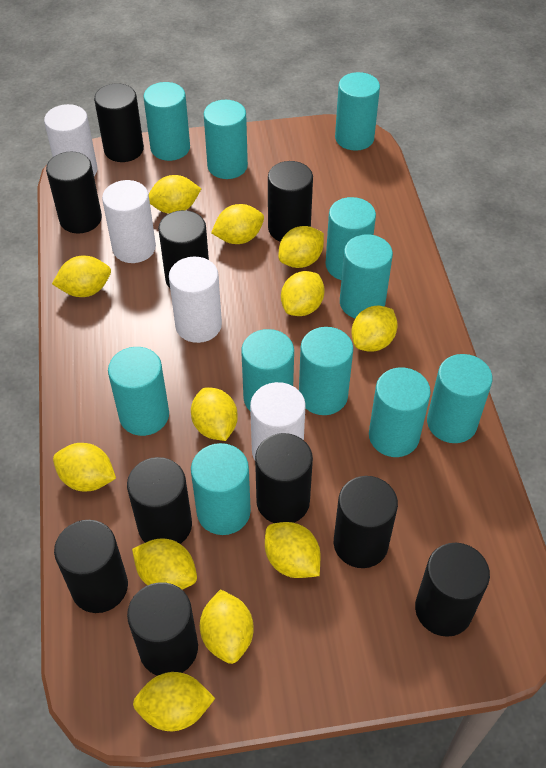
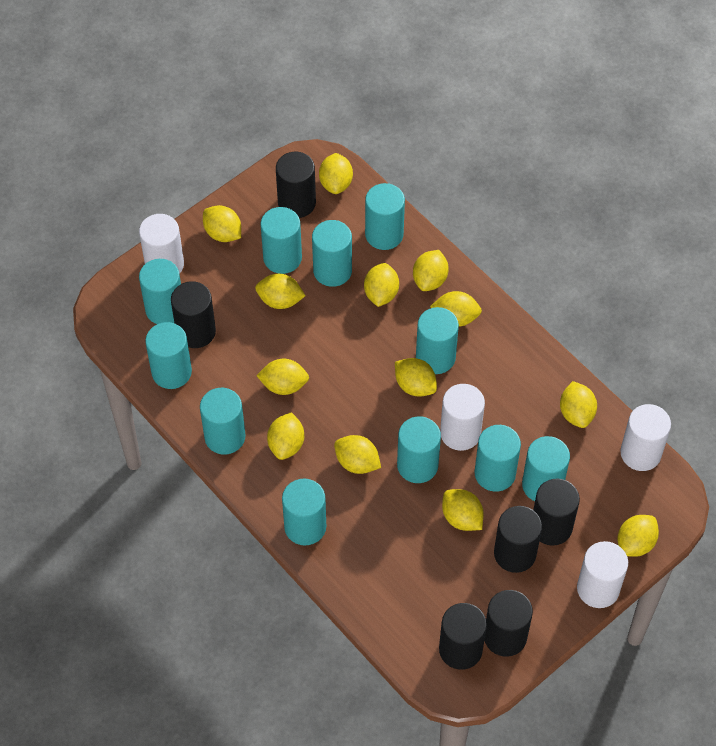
black cylinder: [46,152,102,234] [54,520,128,613] [94,83,144,162] [127,457,192,544] [127,582,198,676] [158,210,209,288] [255,433,313,523] [268,161,313,242] [334,476,398,568] [415,543,490,637] = 10 -> [171,281,216,348] [276,152,316,218] [439,603,487,670] [484,590,533,657] [494,506,542,573] [533,479,580,545] = 6
yellow lemon: [52,255,111,297] [53,443,116,491] [132,539,197,589] [133,672,215,731] [149,175,201,214] [191,387,238,441] [200,589,254,664] [211,204,264,244] [265,522,321,578] [279,226,324,268] [281,271,325,316] [351,306,398,352] = 12 -> [203,205,241,242] [255,274,306,309] [256,359,309,395] [267,412,304,460] [319,153,353,194] [334,435,381,474] [364,263,399,307] [395,358,437,397] [413,250,449,291] [430,291,482,327] [442,489,484,531] [560,381,597,428] [617,515,659,557] = 13

